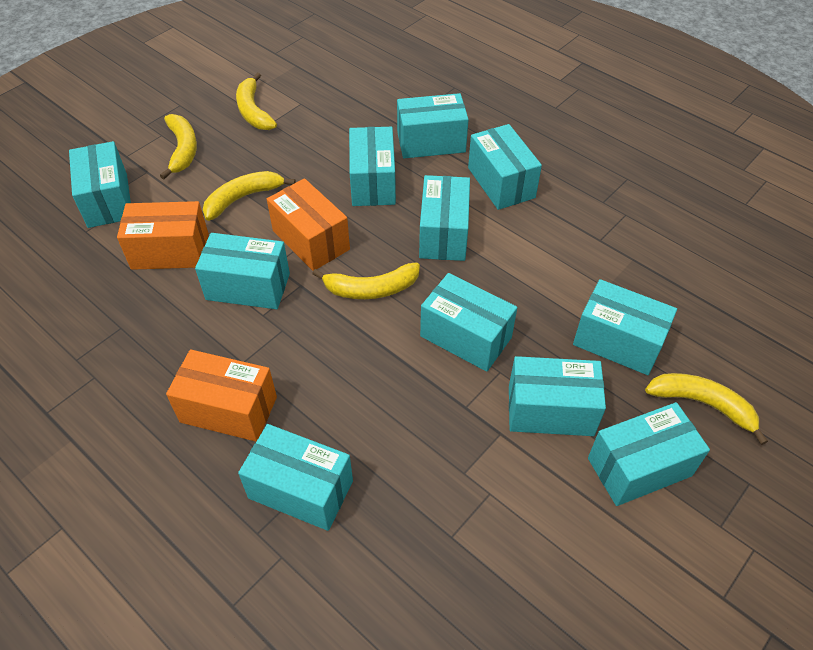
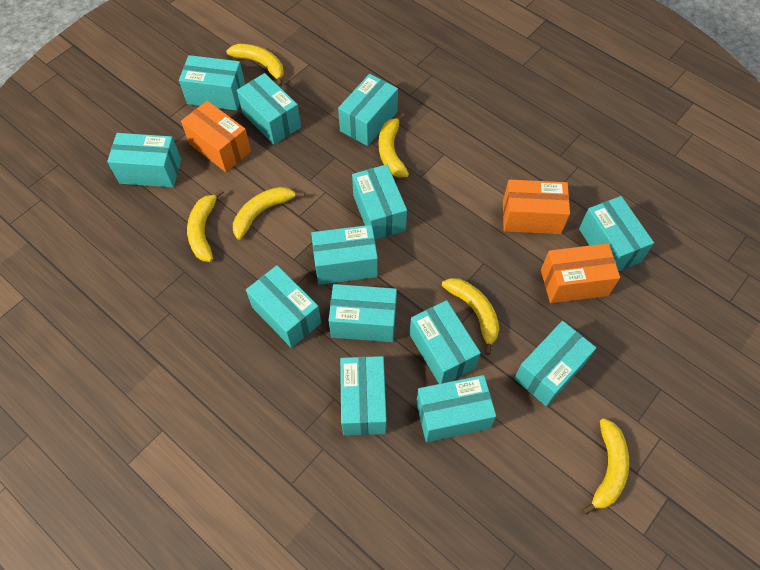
turquoise box: [69,141,131,228] [195,233,290,309] [238,424,353,531] [349,127,396,206] [397,93,469,158] [419,175,470,261] [420,273,517,372] [468,124,542,210] [509,356,606,436] [573,279,677,375] [588,402,710,506] = 11 -> [107,133,181,187] [179,55,245,110] [237,73,301,145] [246,265,321,348] [311,225,378,285] [328,284,397,342] [338,74,398,146] [340,356,387,436] [352,164,407,240] [409,300,481,384] [416,375,496,442] [514,321,596,406] [579,196,654,271] = 13
yellow banana: [160,114,197,179] [203,171,296,221] [236,73,277,130] [312,262,420,299] [645,373,768,445] = 5 -> [187,189,224,262] [226,44,284,87] [233,187,305,240] [379,113,409,177] [442,278,499,355] [582,418,629,515] = 6

